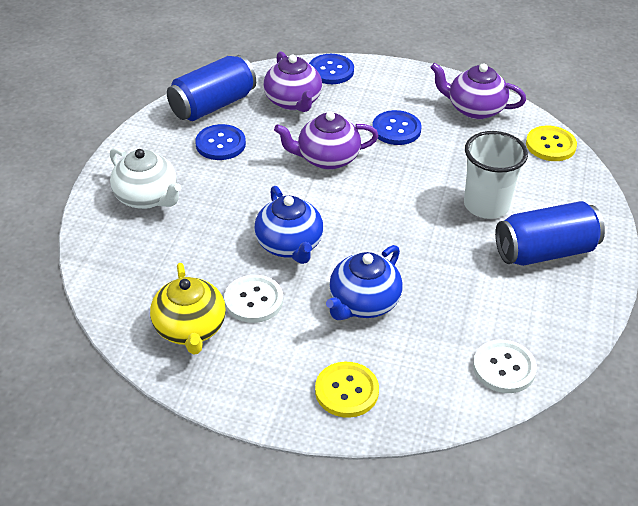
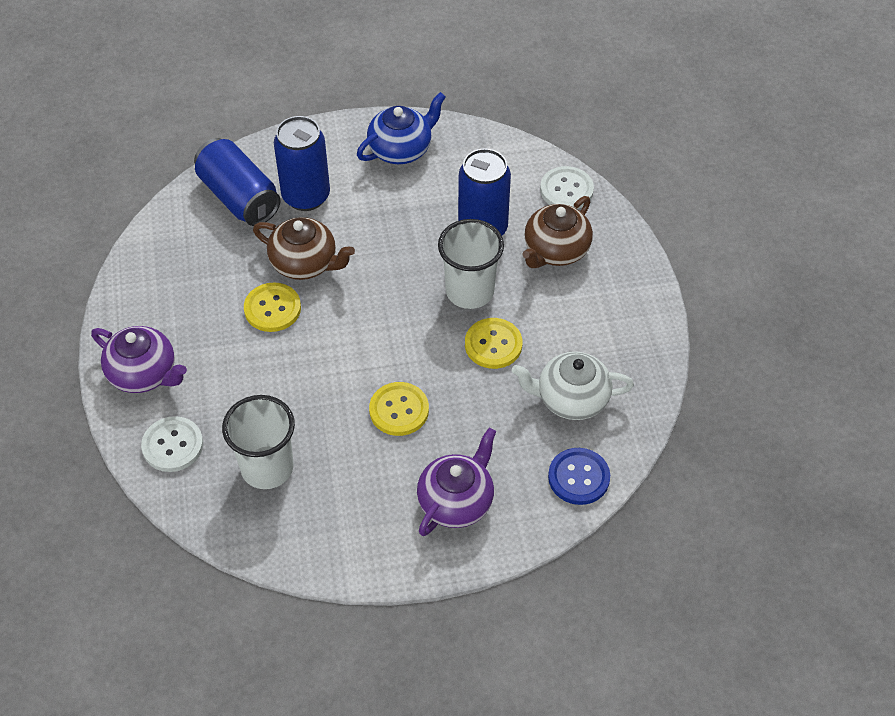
blue button: [195,124,246,160] [309,54,354,84] [372,110,422,145] = 3 -> [548,448,610,505] = 1
blue can: [167,55,256,121] [495,201,605,266] = 2 -> [194,138,281,226] [274,116,330,211] [458,148,511,235] = 3
blue teapot: [254,186,323,264] [326,245,403,320] = 2 -> [357,92,446,164] = 1
brown teapot: none = 0 -> [253,217,355,280] [523,196,593,268] = 2
purple teapot: [264,51,322,112] [274,111,378,170] [430,63,526,119] = 3 -> [91,326,187,393] [417,428,496,536] = 2
white cup: [464,131,528,219] = 1 -> [222,395,295,489] [438,219,504,309] = 2
yellow button: [315,362,379,418] [526,126,577,161] = 2 -> [244,282,301,332] [369,382,429,436] [465,318,523,369] = 3
yellow teapot: [150,263,226,355] = 1 -> none = 0

